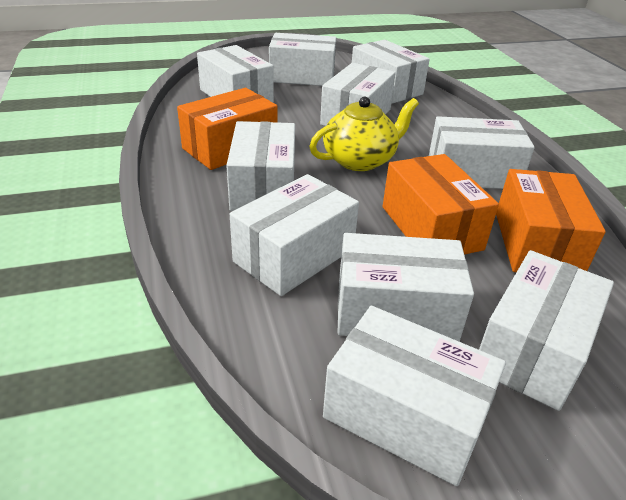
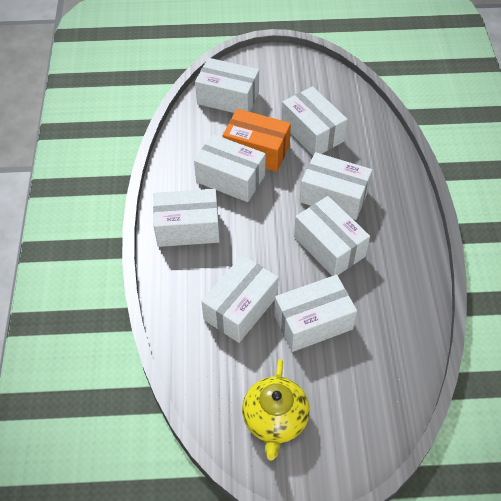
orange box: [177,88,277,170] [383,154,499,255] [496,169,606,272] = 3 -> [223,109,291,172] = 1
white box: [197,45,274,103] [226,121,295,211] [230,174,359,296] [269,33,336,86] [320,63,396,126] [323,306,506,486] [338,233,474,342] [352,40,430,104] [429,116,535,189] [479,250,614,411] = 10 -> [153,189,220,247] [194,134,266,202] [195,58,259,113] [201,255,279,343] [274,275,357,352] [282,86,348,155] [294,196,370,276] [300,152,372,220] = 8

